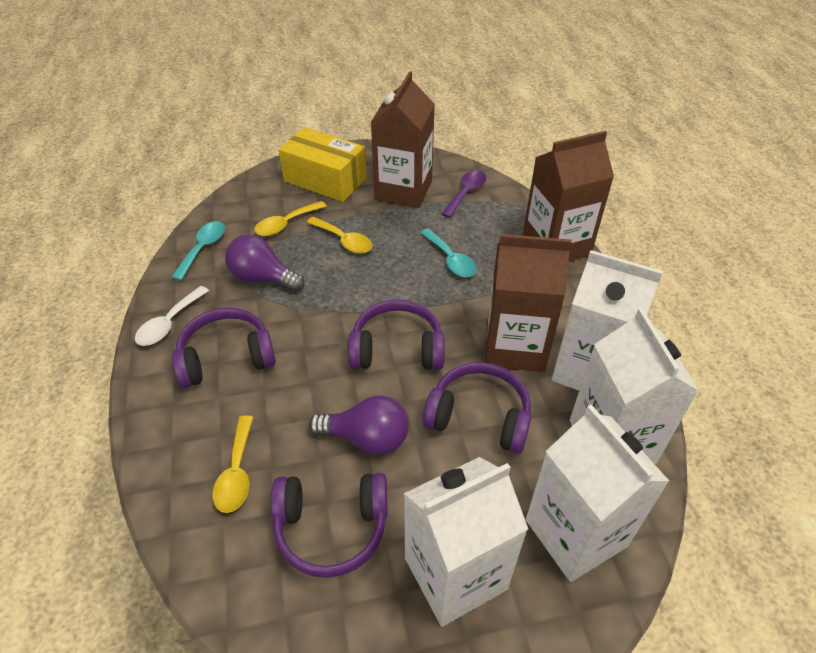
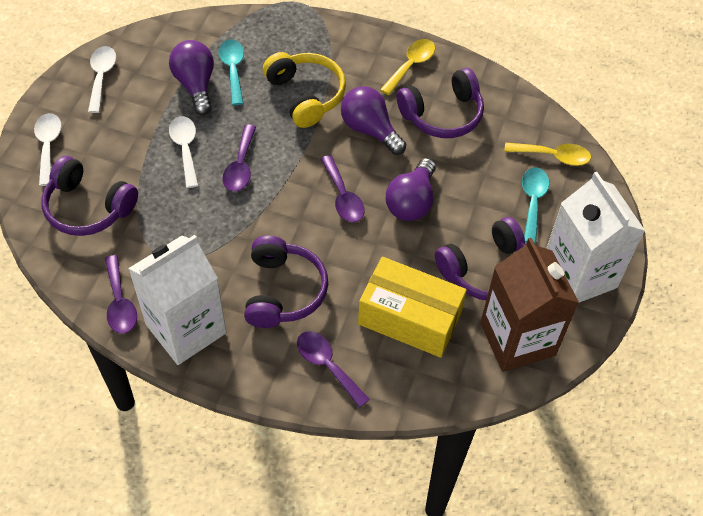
brown carton: [371,71,435,208] [485,234,572,372] [522,131,614,262] = 3 -> [480,238,579,372] = 1
purple light bulb: [225,234,305,292] [309,395,409,455] = 2 -> [169,40,214,115] [341,86,406,155] [386,158,435,221] = 3
purple spoon: [441,170,486,218] = 1 -> [105,255,137,334] [223,124,256,191] [297,331,370,408] [321,155,365,222] = 4
white carton: [404,457,528,627] [526,405,669,582] [552,250,663,391] [570,308,699,464] = 4 -> [128,235,226,365] [546,172,645,303] = 2
white spoon: [135,286,209,346] = 1 -> [34,113,61,186] [88,46,116,113] [169,116,199,188] = 3
yellow headphones: none = 0 -> [263,52,346,128] = 1
yellow spoon: [212,415,253,513] [254,201,327,236] [307,217,373,254] = 3 -> [380,39,435,95] [504,143,591,166] = 2

